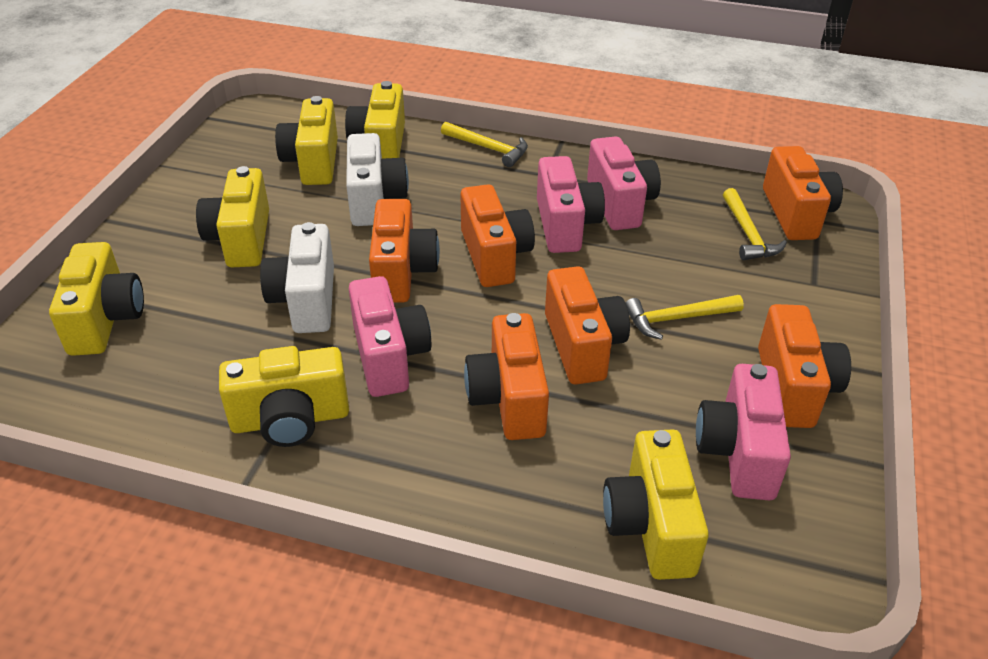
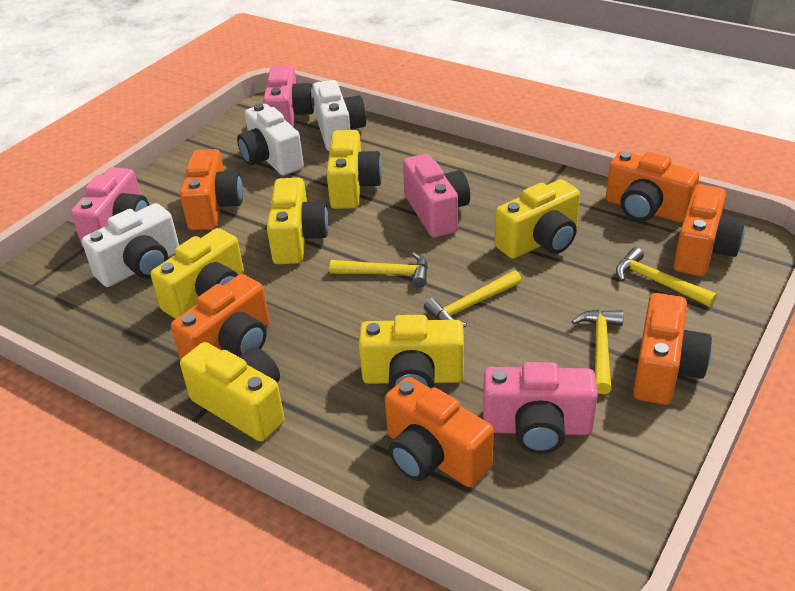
white camera: [260,222,334,333] [346,133,409,226] = 2 -> [82,203,179,287] [237,103,304,175] [313,80,366,151] = 3
yellow hammer: [441,122,528,167] [626,295,744,340] [723,188,787,260] = 3 -> [330,252,428,288] [424,271,521,327] [571,310,624,394] [616,247,717,307] = 4

